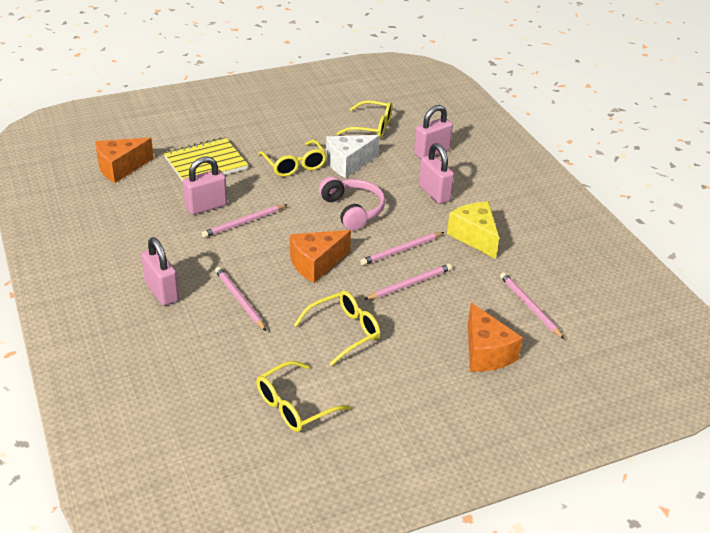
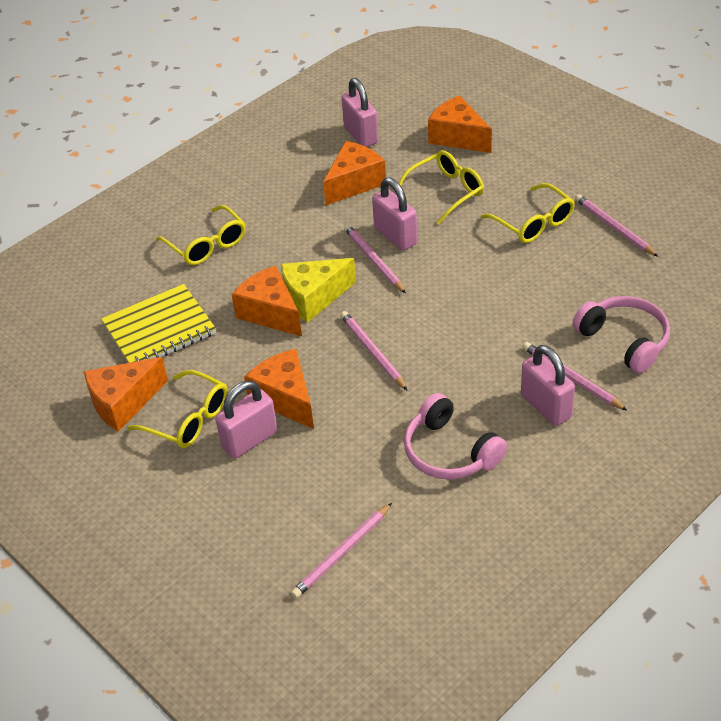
orange cheese: [95,138,154,183] [290,230,351,283] [468,303,523,372] = 3 -> [84,357,168,432] [231,265,302,336] [244,349,314,429] [323,141,386,205] [428,95,492,153] = 5
pink headphones: [319,176,385,231] = 1 -> [404,393,507,480] [573,296,670,373] = 2
white cheese: [326,135,380,178] = 1 -> none = 0

